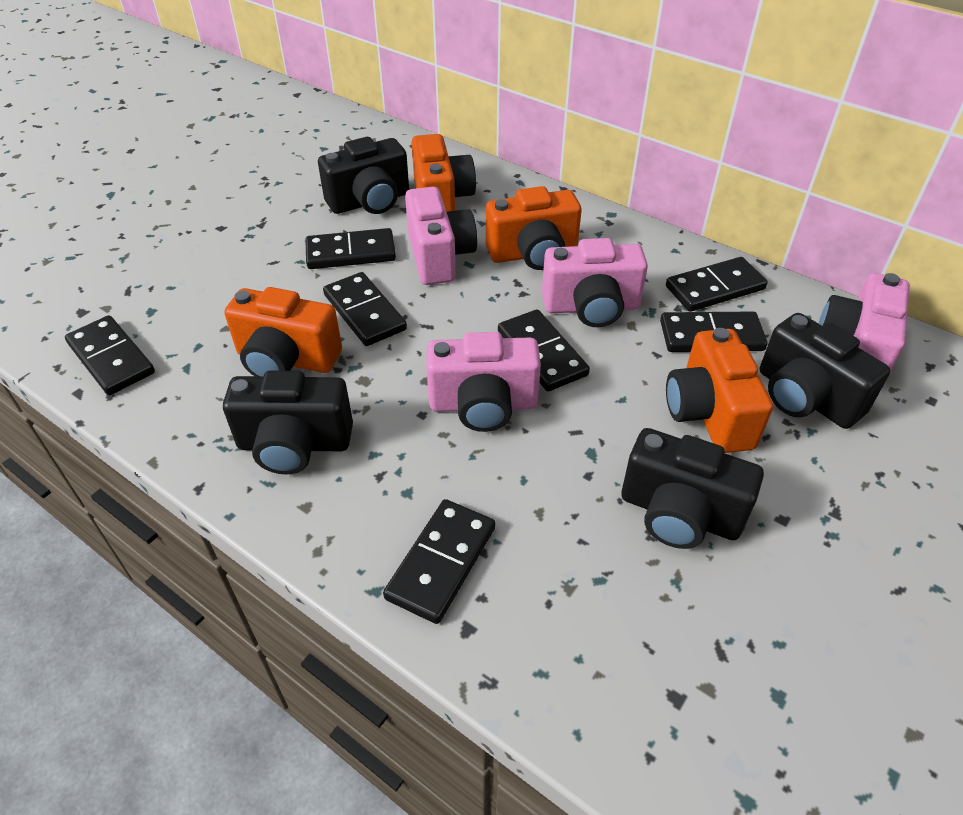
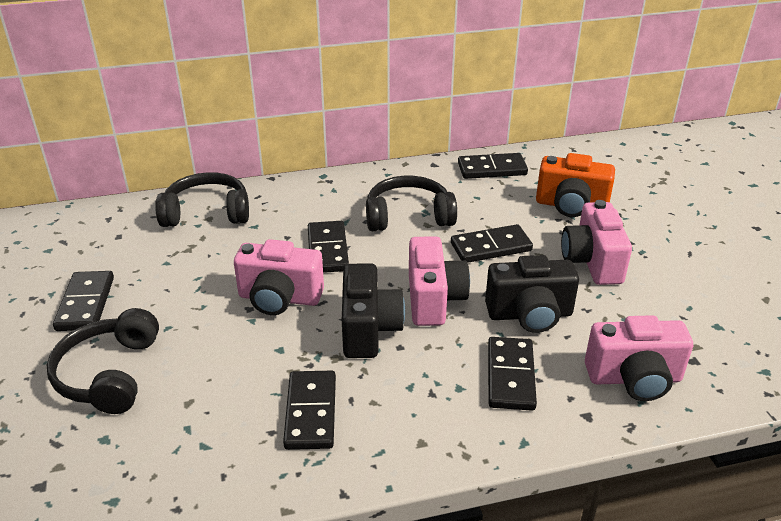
black camera: [223,370,353,475] [318,137,409,214] [621,428,764,549] [760,313,890,429] = 4 -> [342,263,405,358] [485,255,579,333] = 2
black domino: [65,315,155,395] [305,228,396,269] [323,272,407,346] [383,499,495,624] [498,309,590,391] [660,312,767,352] [666,257,768,312] = 7 -> [53,271,114,331] [283,371,336,450] [308,221,349,273] [451,224,533,263] [458,153,528,179] [488,337,537,411] = 6
black headphones: none = 0 -> [47,308,159,414] [155,172,249,227] [366,176,457,231] = 3
orange camera: [224,287,342,376] [411,134,476,212] [486,186,582,270] [666,328,773,453] = 4 -> [536,153,615,217] = 1

